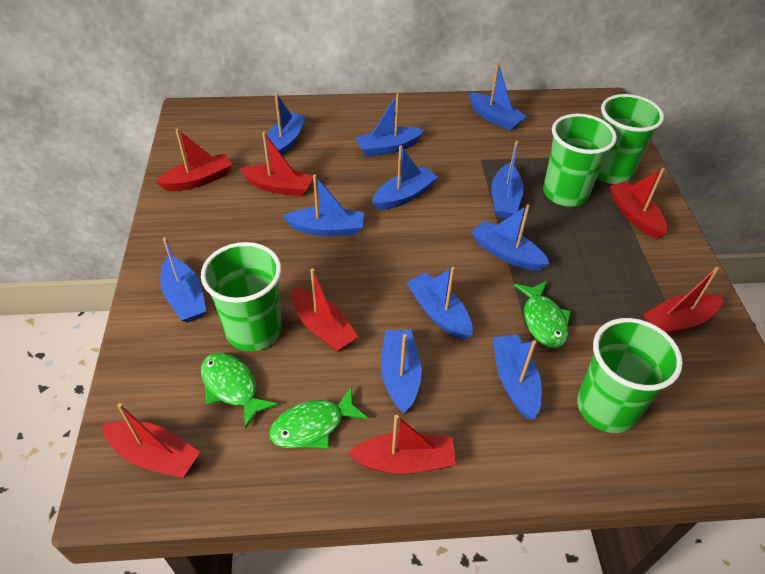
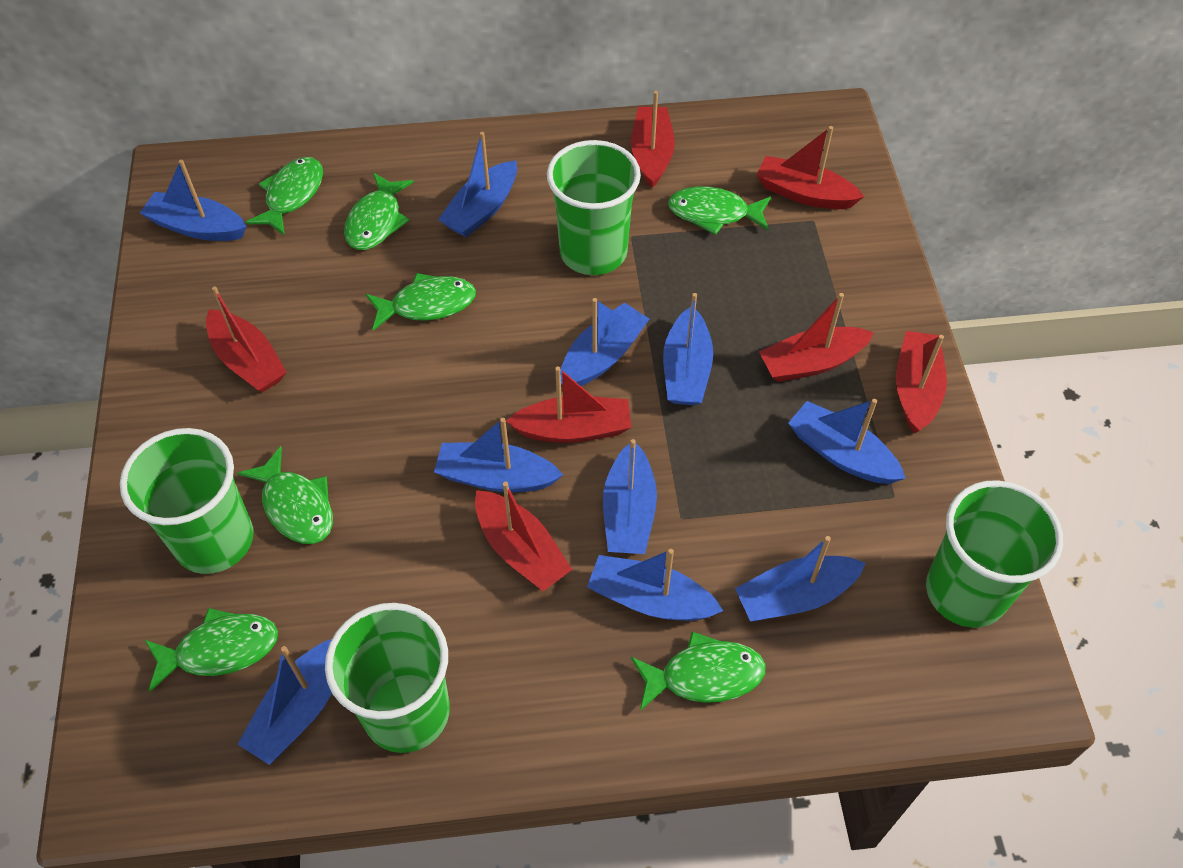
blue boat: [160,237,206,323] [266,93,306,155] [283,175,364,236] [355,93,424,157] [372,145,438,210] [381,330,422,413] [406,267,473,340] [469,63,527,131] [472,204,550,271] [492,141,524,218] [493,334,542,419] = 11 -> [140,160,247,241] [237,639,332,765] [434,418,563,492] [438,132,517,237] [560,298,649,386] [587,549,723,621] [603,439,657,554] [663,293,713,405] [735,536,866,621] [788,399,906,484] = 10
green fish: [201,353,279,429] [269,387,368,449] [514,281,571,348] = 3 -> [145,608,278,692] [237,446,333,544] [245,157,323,236] [344,173,414,250] [366,273,476,331] [631,632,766,711] [668,186,771,235] = 7

